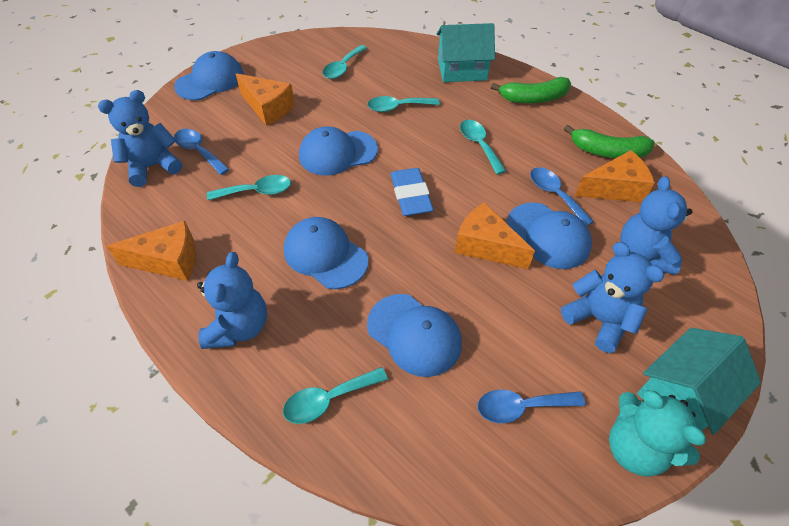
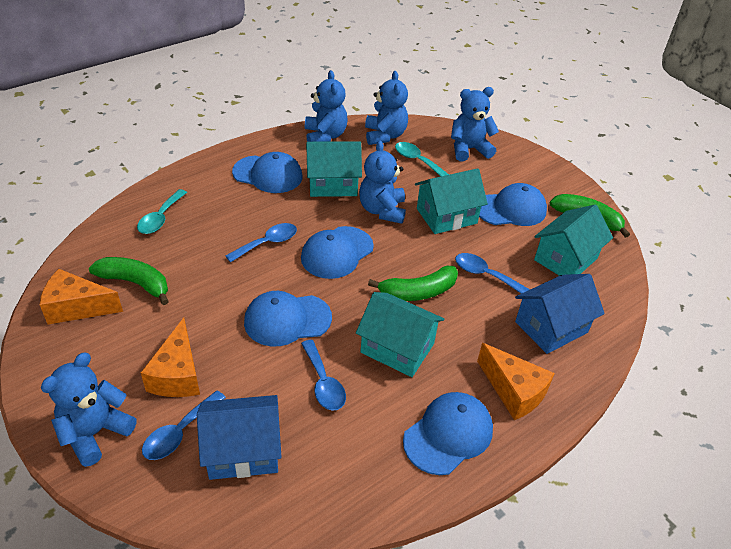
blue eraser: [391,168,434,216] = 1 -> none = 0
blue house: none = 0 -> [197,395,282,480] [515,274,605,354] = 2
blue spoon: [174,129,229,175] [478,390,585,423] [530,167,594,226] = 3 -> [142,391,226,460] [226,223,297,262] [301,340,346,411] [455,253,530,294] = 4
blue teddy bear: [98,90,182,187] [197,252,267,349] [561,242,664,353] [620,176,693,275] = 4 -> [41,352,136,467] [305,70,347,142] [359,141,406,224] [365,71,408,145] [451,87,499,161] = 5
green banana: [491,77,571,103] [564,125,655,158] = 2 -> [89,257,169,305] [368,266,458,301] [550,194,630,238] = 3
orange cheese: [106,221,196,281] [236,73,295,126] [455,202,535,269] [575,150,655,202] = 4 -> [40,269,123,324] [141,318,200,397] [477,343,555,420] = 3
turquoise house: [437,23,495,82] [637,328,761,435] = 2 -> [306,141,362,197] [356,292,444,377] [415,168,488,234] [534,205,613,276] = 4
turquoise spoon: [207,175,291,200] [283,367,388,424] [323,45,367,79] [367,96,440,112] [460,120,506,174] = 5 -> [137,189,187,234] [395,142,449,177] = 2
turquoise teddy bear: [609,390,706,477] = 1 -> none = 0

